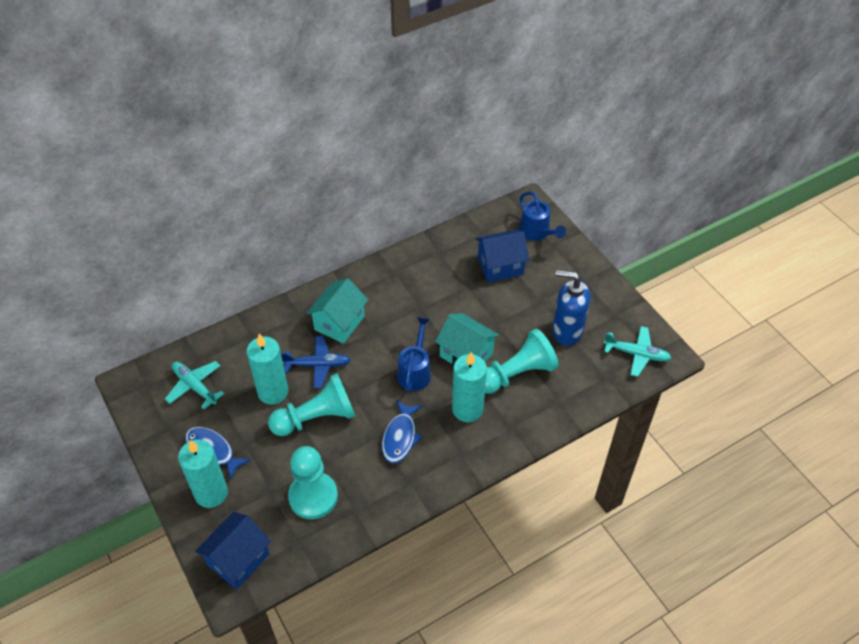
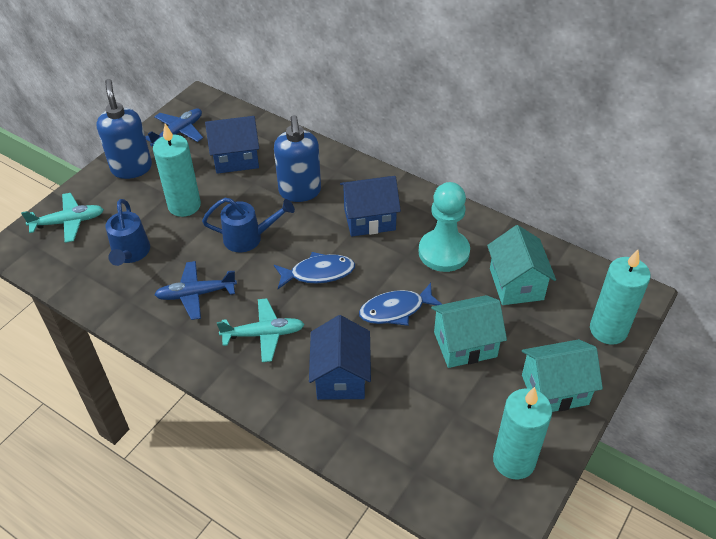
blue house: [195,512,271,589] [475,230,529,282] = 2 -> [205,116,259,174] [309,315,371,400] [340,176,401,237] = 3
blue plane: [281,336,351,388] = 1 -> [146,109,203,146] [154,261,237,320] = 2
blue soap dispenser: [552,270,591,346] = 1 -> [96,79,152,179] [274,115,321,202] = 2
turquoise house: [307,278,368,344] [435,313,499,366] = 2 -> [431,295,507,368] [487,225,556,305] [522,339,603,412] = 3
turquoise pawn: [268,373,356,436] [288,446,338,519] [485,328,559,394] = 3 -> [419,182,470,272] = 1

